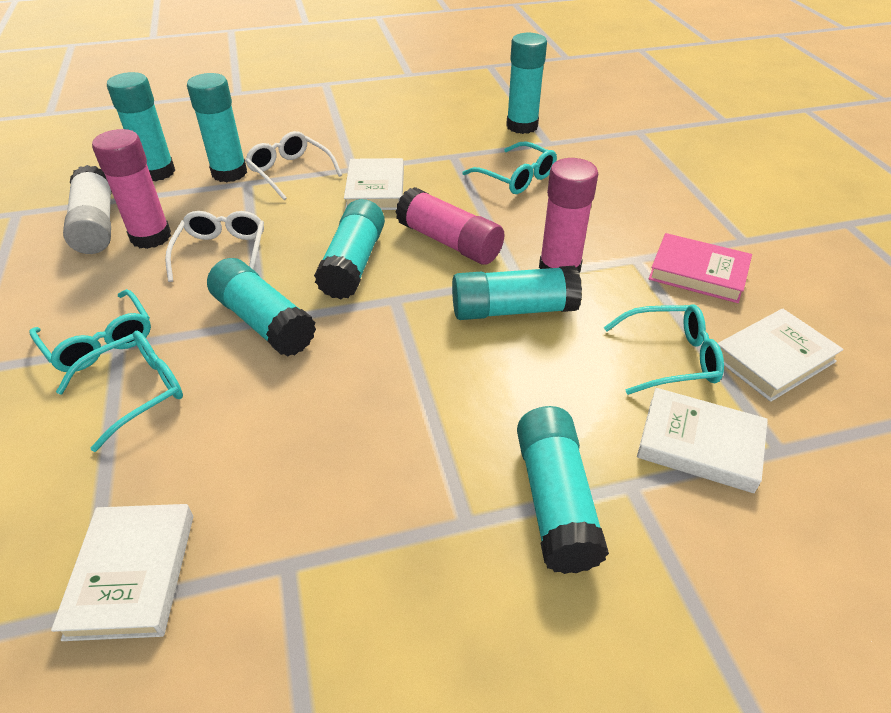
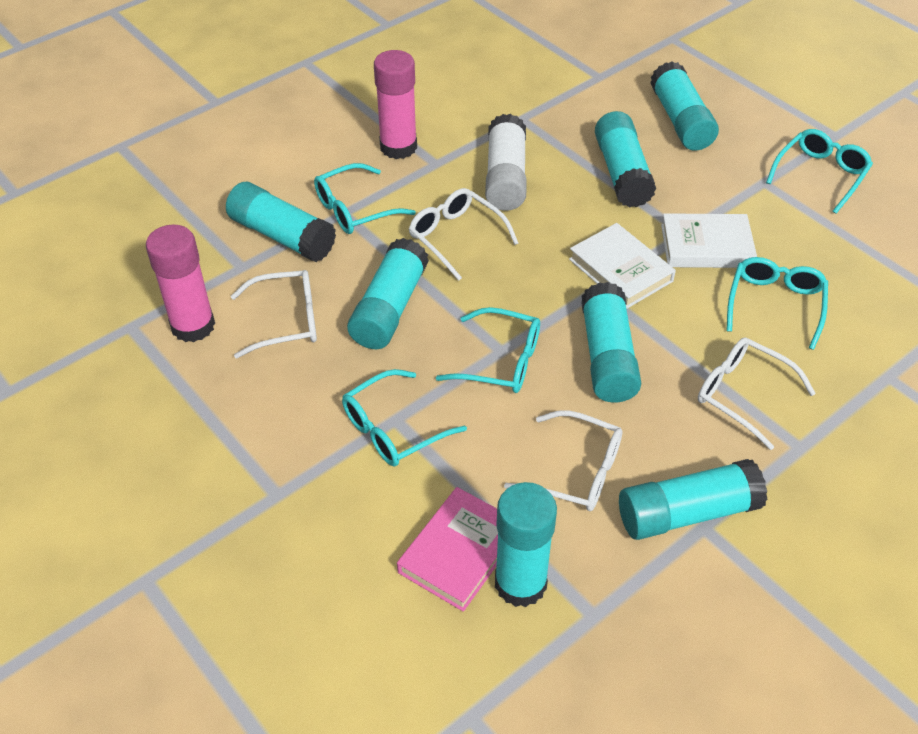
pink glue stick: [92,129,171,249] [396,187,505,264] [539,158,598,273] = 3 -> [146,225,215,342] [374,50,417,159] = 2
turquoise glasses: [30,289,151,372] [56,331,183,452] [462,142,557,194] [604,305,724,395] = 4 -> [314,163,416,234] [342,369,467,467] [436,307,540,393] [726,257,828,350] [766,129,873,214] = 5
white book: [51,504,193,641] [344,158,404,210] [637,388,768,493] [718,309,844,402] = 4 -> [569,223,676,309] [661,213,757,268] = 2
white glasses: [165,211,264,282] [245,131,342,200] = 2 -> [231,270,317,358] [409,188,518,281] [504,410,623,511] [698,337,816,450] = 4

